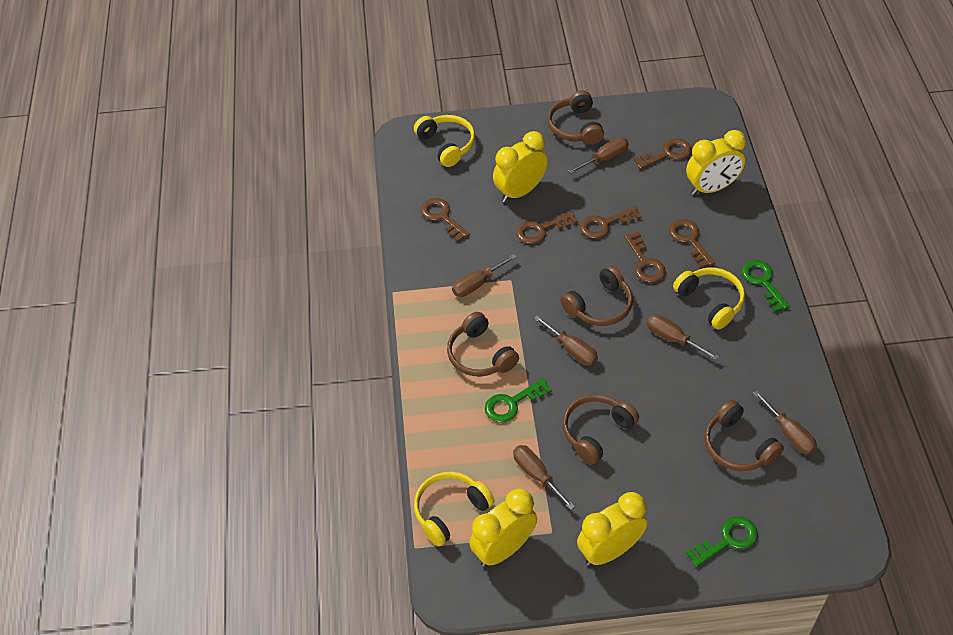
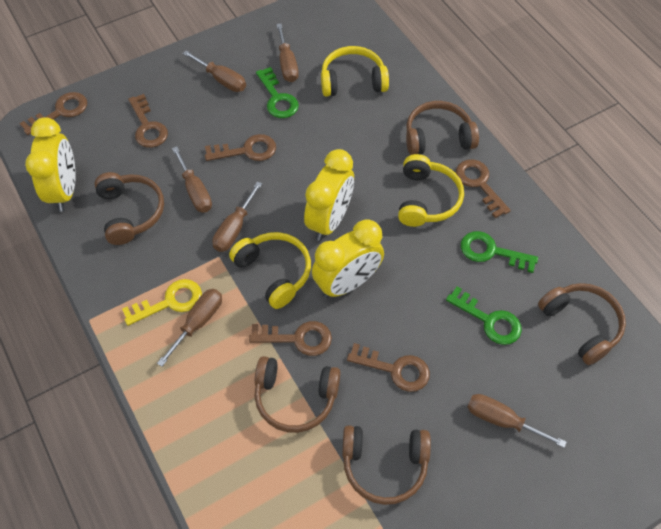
yellow clock: [469,489,537,567] [493,131,548,202] [577,492,647,566] [686,130,746,195] = 4 -> [25,117,76,212] [304,149,354,241] [312,219,384,298] = 3
yellow key: none = 0 -> [122,279,202,326] = 1

